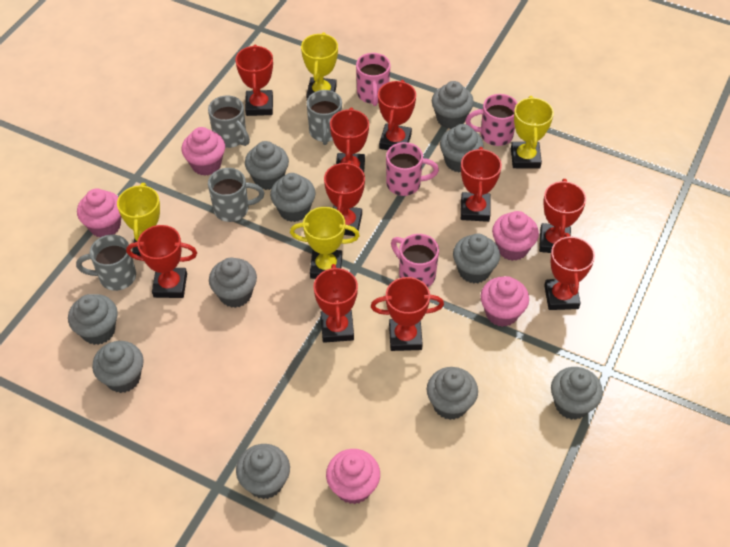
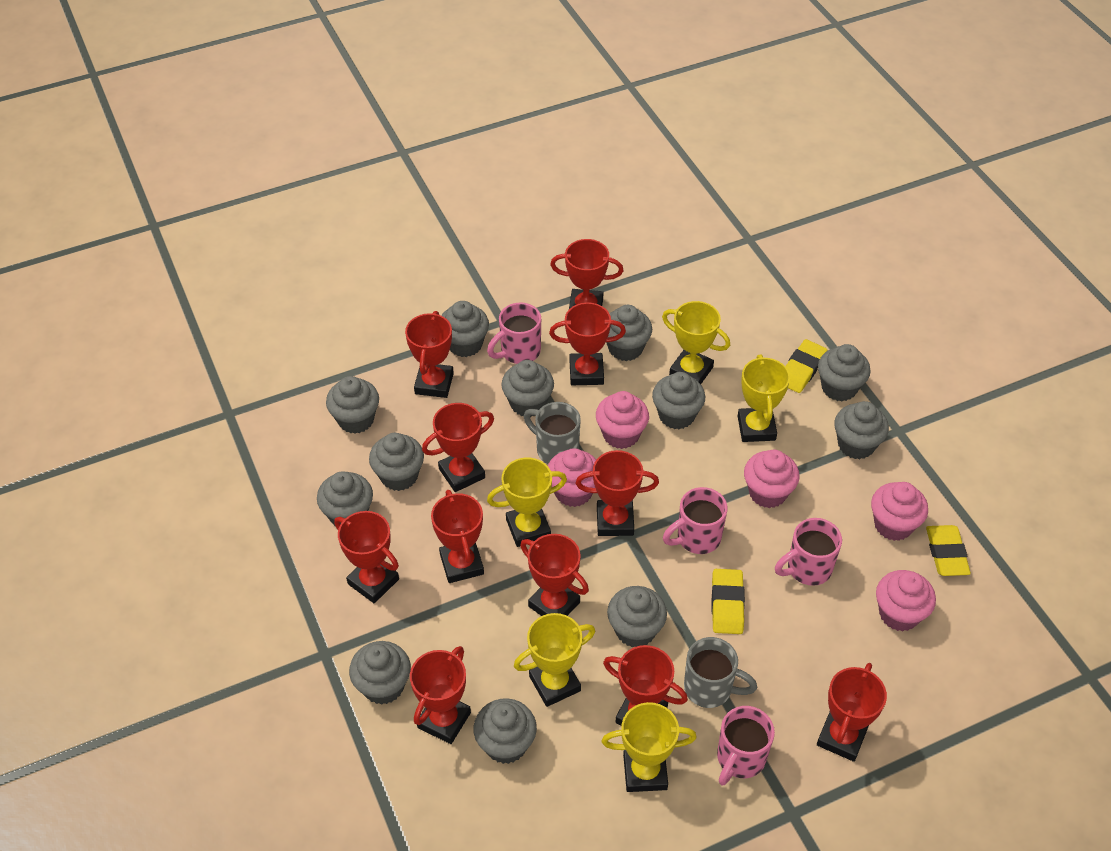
grey cupcake: [68,294,118,345] [92,341,144,393] [209,257,257,308] [236,444,290,499] [245,141,289,190] [270,173,316,222] [427,367,478,420] [432,81,474,129] [440,124,483,173] [453,234,500,283] [551,367,603,420] = 11 -> [317,471,373,526] [326,376,379,434] [349,641,411,705] [369,433,424,491] [441,301,489,357] [473,698,537,764] [501,360,554,417] [606,305,652,361] [607,586,667,647] [652,372,705,429] [818,344,871,401] [834,401,889,459] = 12
grey mug: [76,235,136,291] [208,95,250,148] [208,168,264,222] [307,90,342,145] = 4 -> [524,402,581,464] [684,637,757,708] = 2
red trophy: [126,225,197,298] [235,44,273,116] [313,264,358,343] [324,161,365,236] [330,107,369,172] [371,277,444,351] [378,80,416,150] [461,147,502,222] [539,179,586,253] [544,233,595,310] = 10 -> [334,511,399,603] [405,311,454,398] [410,646,471,744] [422,403,494,492] [431,490,484,583] [520,534,589,616] [549,302,626,385] [550,239,624,309] [576,450,659,536] [603,645,688,726] [817,663,887,762] = 11
yellow eraser: none = 0 -> [711,569,745,634] [786,339,827,393] [926,525,971,576] = 3
yellow trophy: [117,183,160,256] [290,207,360,279] [301,32,338,99] [511,96,554,168] = 4 -> [487,458,567,547] [514,613,595,707] [601,702,697,792] [662,301,730,384] [738,355,790,442] = 5

